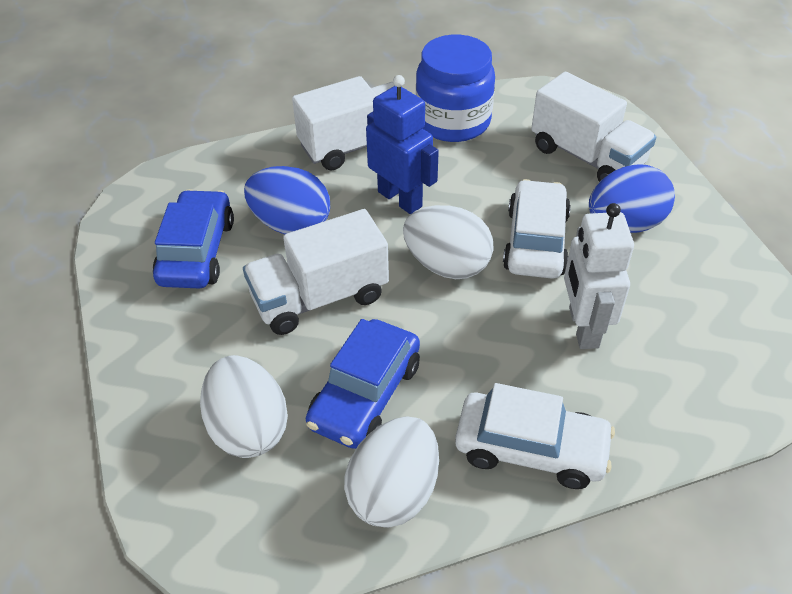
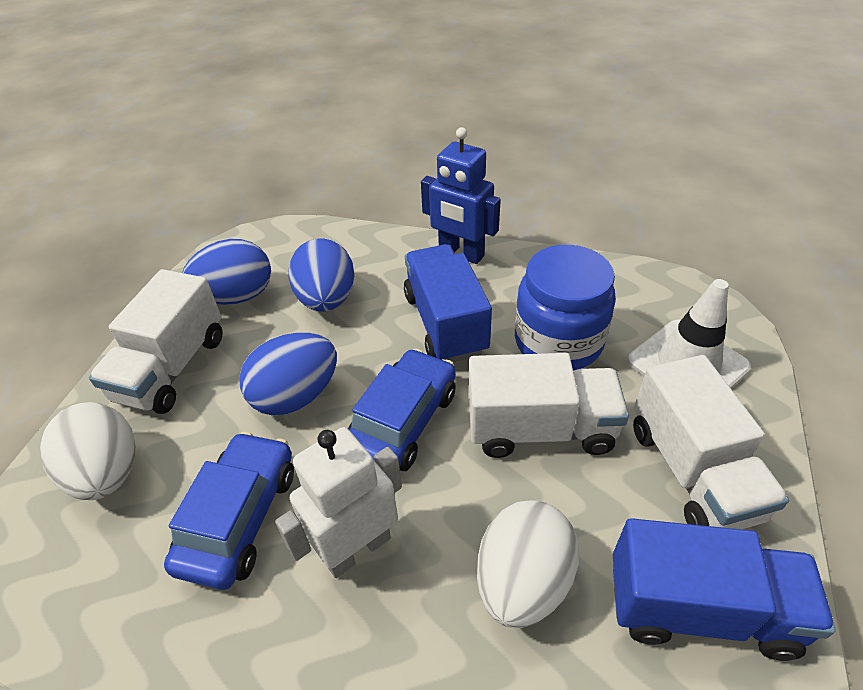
blue egg: [244,166,330,234] [589,164,675,233] = 2 -> [182,239,271,305] [239,333,337,416] [288,238,354,312] = 3
blue truck: none = 0 -> [404,244,492,362] [613,518,836,661] = 2
white car: [455,383,615,489] [503,179,571,279] = 2 -> none = 0
white egg: [200,355,288,458] [344,417,439,528] [403,205,493,279] = 3 -> [40,402,135,500] [477,500,579,628] = 2
white traffic cone: none = 0 -> [628,279,751,388] = 1

